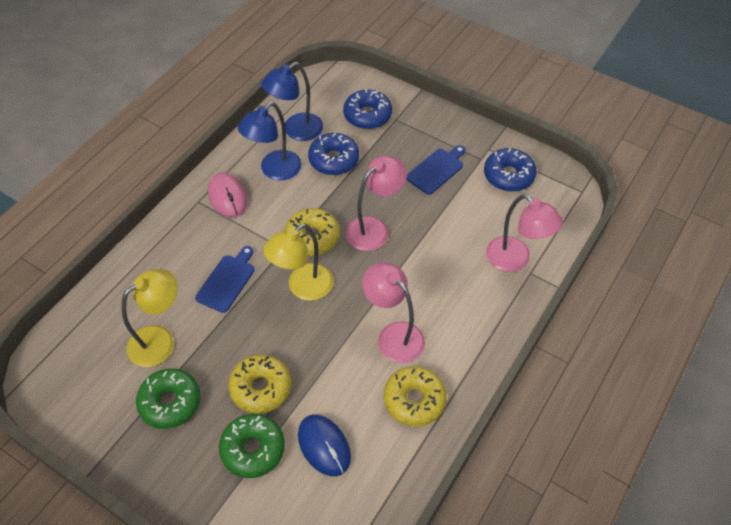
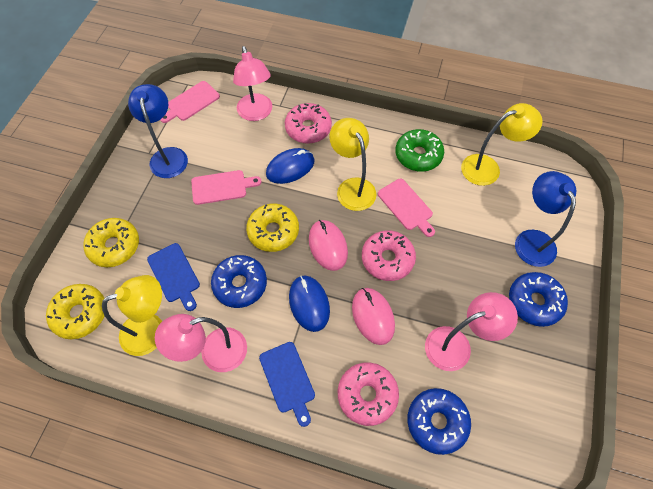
blue mouse: [298,415,351,476] = 1 -> [266,148,314,184] [289,275,330,332] = 2
green donut: [136,368,200,429] [219,414,285,478] = 2 -> [395,129,444,172] = 1
pink cutting board: none = 0 -> [160,81,220,123] [191,170,262,205] [378,179,435,237] = 3
pink donut: none = 0 -> [285,103,332,144] [338,362,399,426] [362,230,416,281] = 3
pink mouse: [208,173,247,218] = 1 -> [309,220,348,271] [352,288,395,345] = 2
yellow lamp: [121,269,178,367] [263,223,334,301] = 2 -> [102,275,162,356] [329,118,376,211] [461,103,542,186] = 3

